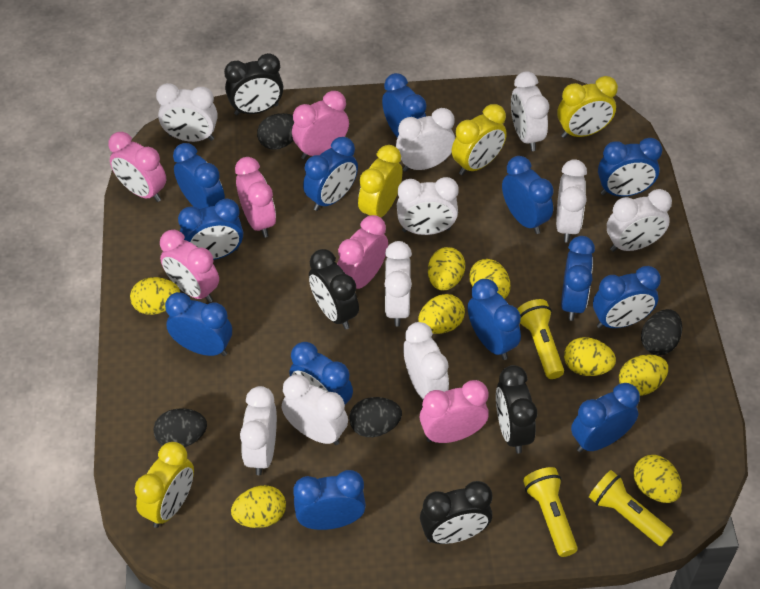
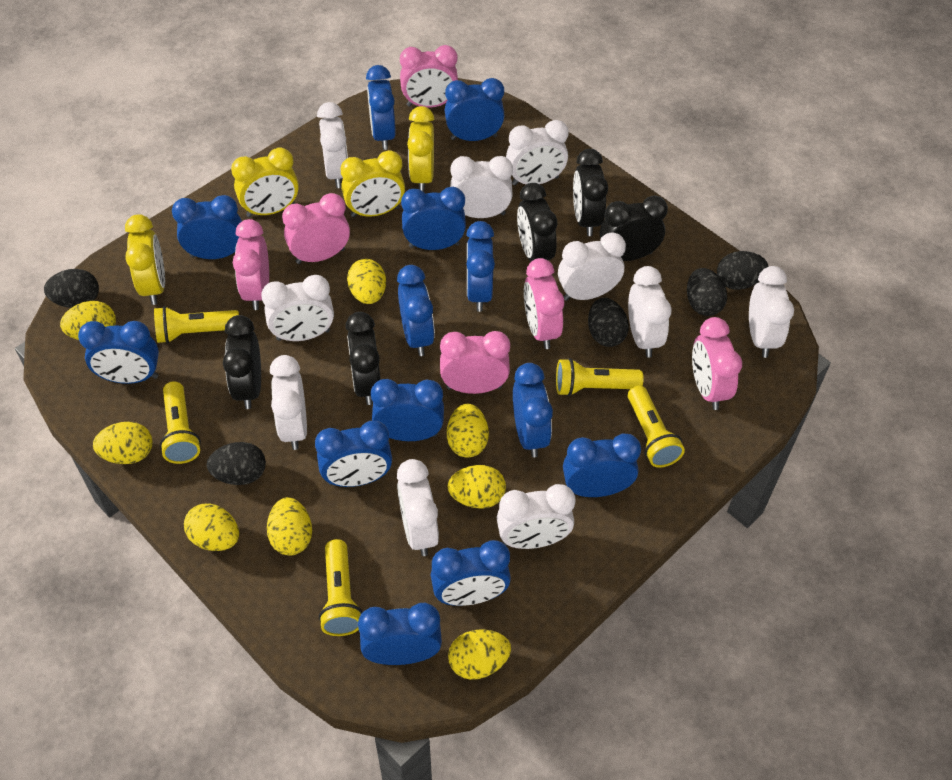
black clock: [224,53,283,115] [309,249,359,330] [420,481,492,544] [496,365,537,453] = 4 -> [223,315,261,409] [346,312,381,405] [517,183,557,262] [573,149,608,236] [600,196,668,261] = 5
black egg: [153,408,207,447] [257,113,294,150] [349,397,402,437] [641,309,682,355] = 4 -> [44,269,99,308] [207,442,266,485] [588,298,629,347] [687,268,727,316] [717,251,768,290] = 5
yellow flashlight: [517,299,564,379] [523,467,578,557] [589,470,673,546] = 3 -> [154,306,239,343] [160,381,201,464] [319,539,363,636] [556,358,643,396] [628,386,685,467] = 5

